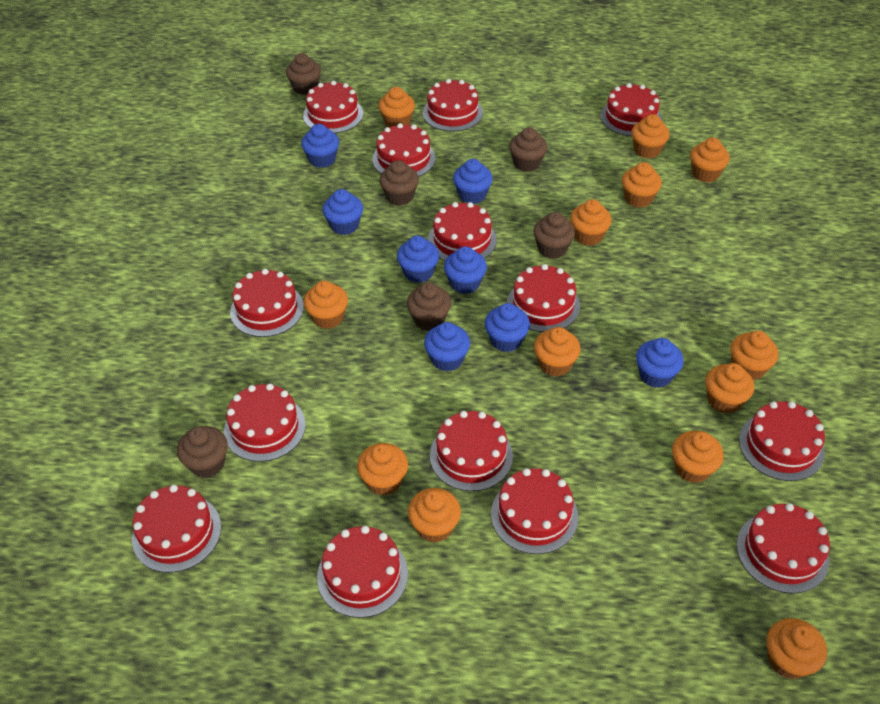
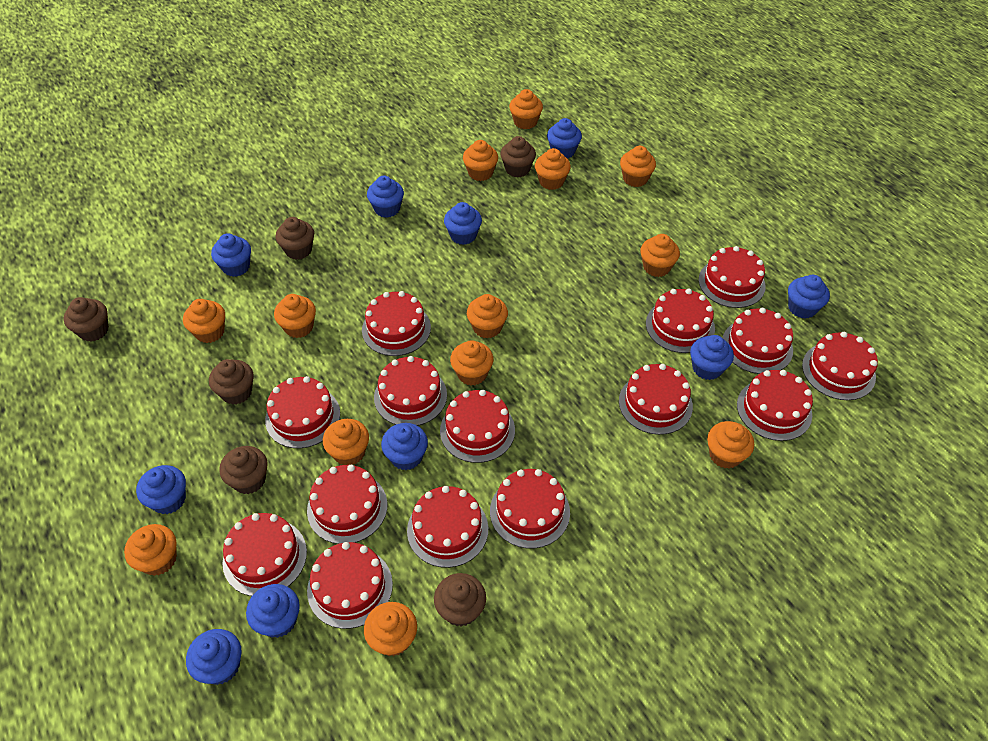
blue cupcake: [301,124,339,168] [322,189,363,235] [397,236,439,283] [424,322,470,371] [444,246,487,294] [453,159,493,204] [485,303,530,352] [636,338,684,388] = 8 -> [136,465,186,514] [186,629,242,685] [211,233,251,277] [246,584,300,638] [367,176,404,218] [381,423,428,470] [444,202,482,245] [547,118,582,158] [690,335,734,380] [788,275,830,319] = 10
red cake: [132,485,221,573] [224,384,306,462] [230,269,304,337] [303,81,363,133] [317,526,408,618] [372,123,436,177] [423,79,483,132] [428,202,497,261] [430,411,513,491] [491,468,578,554] [507,264,580,332] [601,83,662,136] [737,503,830,594] [739,401,825,481] = 14 -> [222,513,307,596] [265,376,340,448] [307,465,387,544] [307,542,393,629] [362,291,431,356] [374,356,447,426] [407,486,488,568] [440,390,515,463] [490,469,570,548] [619,364,693,435] [646,289,715,353] [699,246,766,308] [722,308,793,374] [737,370,813,441] [802,332,878,400] = 15

